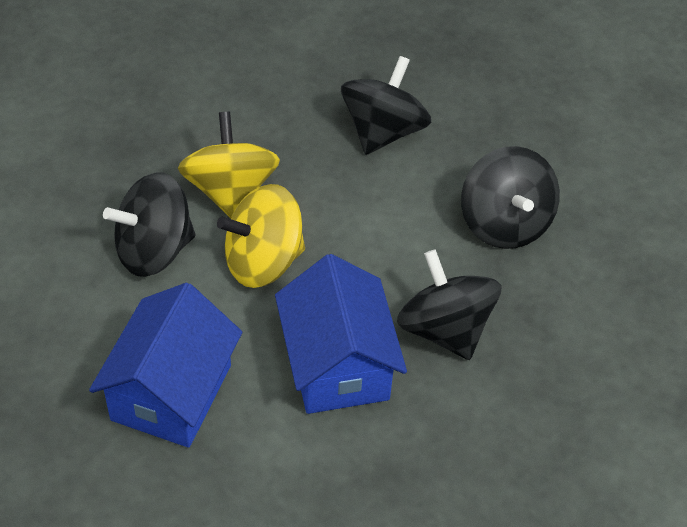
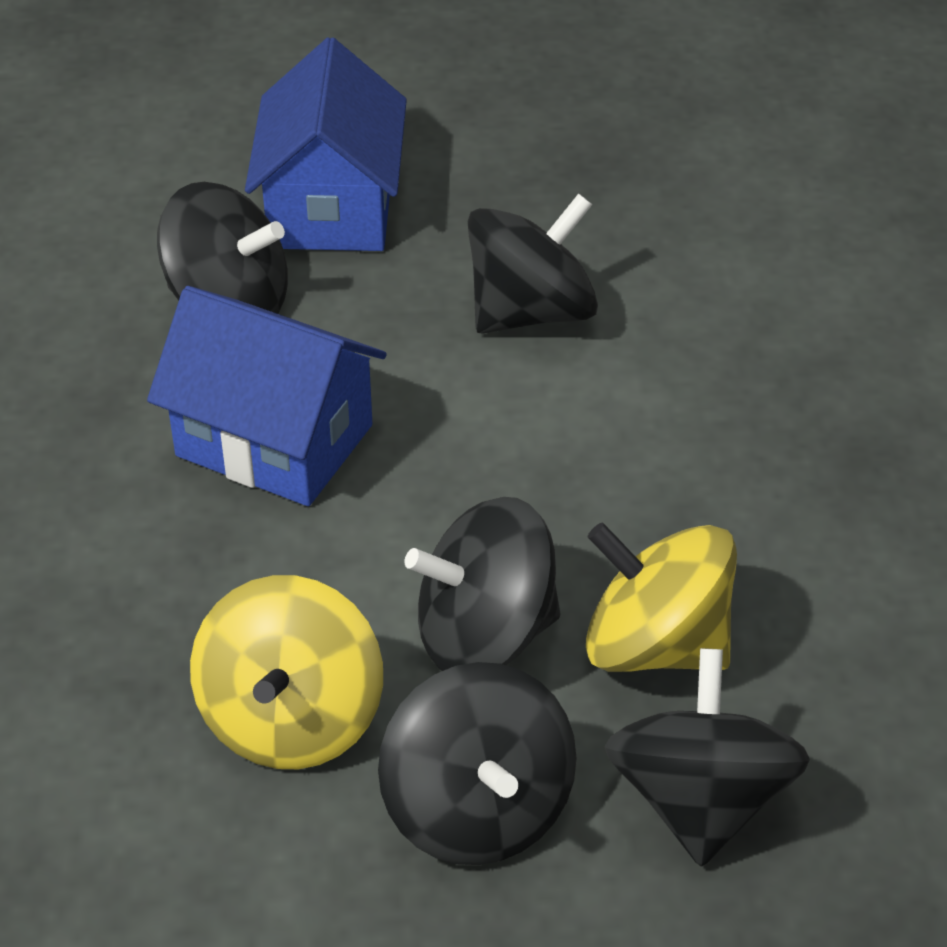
black spinning top: [103,173,195,277] [341,56,432,155] [397,249,502,360] [461,146,560,249] = 4 -> [157,182,288,314] [378,662,577,865] [404,497,560,671] [468,193,598,334] [604,648,810,867] = 5

